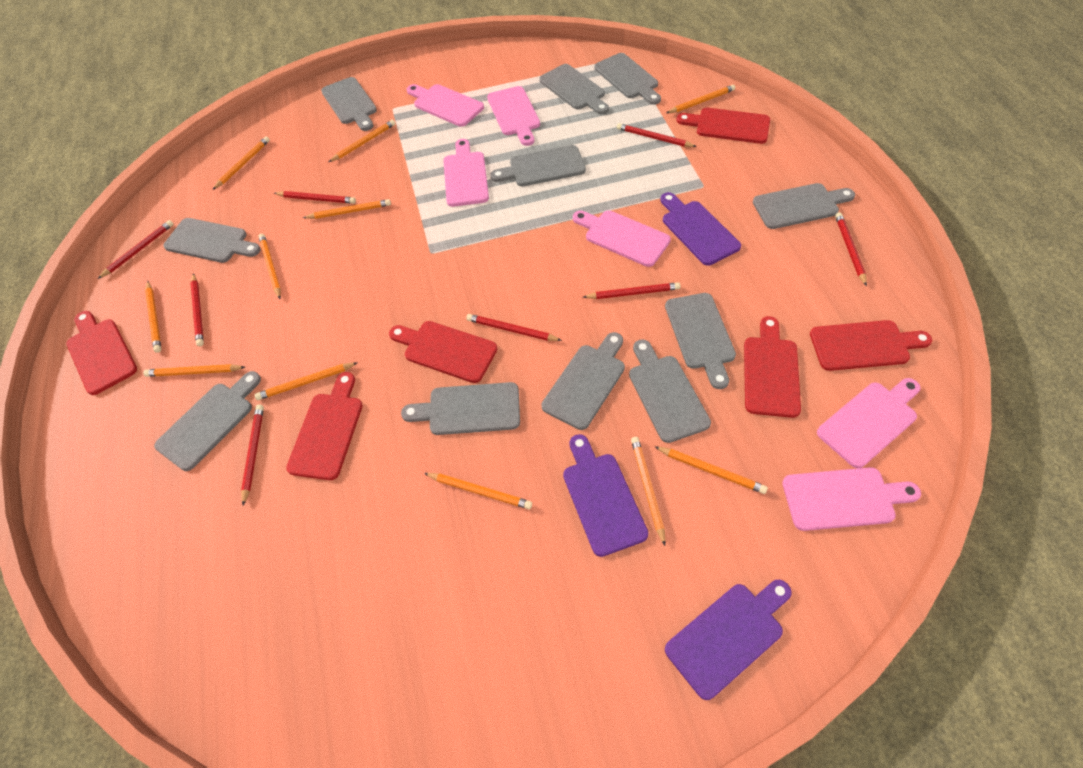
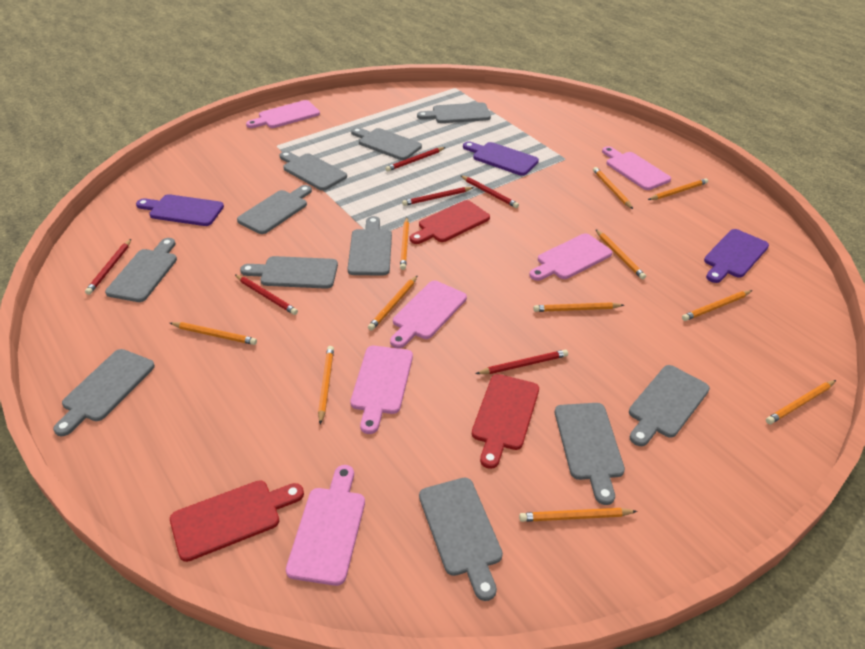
red cutting board: [66,311,137,395] [286,372,363,480] [389,321,497,383] [676,108,770,144] [744,316,801,418] [810,320,932,371] = 6 -> [170,480,304,562] [410,200,490,244] [472,374,539,469] = 3
red pencil: [98,220,174,279] [190,273,204,346] [241,405,264,506] [274,191,356,204] [466,314,562,341] [583,282,681,299] [617,123,697,147] [835,212,867,286] = 8 -> [85,239,131,295] [234,274,298,315] [385,147,446,172] [402,187,474,206] [460,175,519,208] [476,350,568,374] = 6

